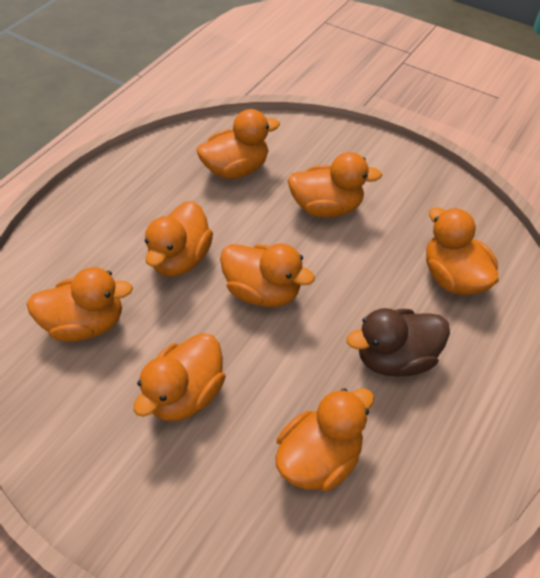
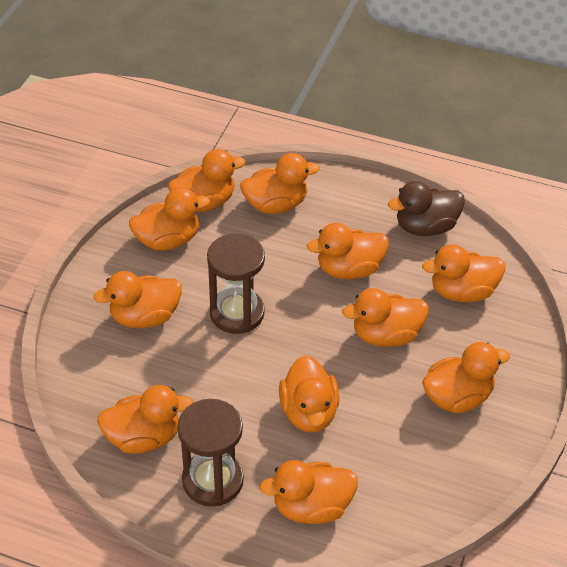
brown hourglass: none = 0 -> [177,399,244,507] [207,233,265,334] = 2
orange duck: [27,267,133,342] [134,333,225,421] [145,201,213,277] [197,109,280,179] [220,244,315,307] [275,388,374,491] [288,152,382,218] [426,207,498,295] = 8 -> [94,271,182,328] [97,385,193,454] [129,187,210,251] [168,149,245,212] [240,153,320,214] [259,460,358,524] [279,355,340,433] [307,223,389,279] [342,288,428,347] [422,244,505,302] [422,342,510,413] = 11

